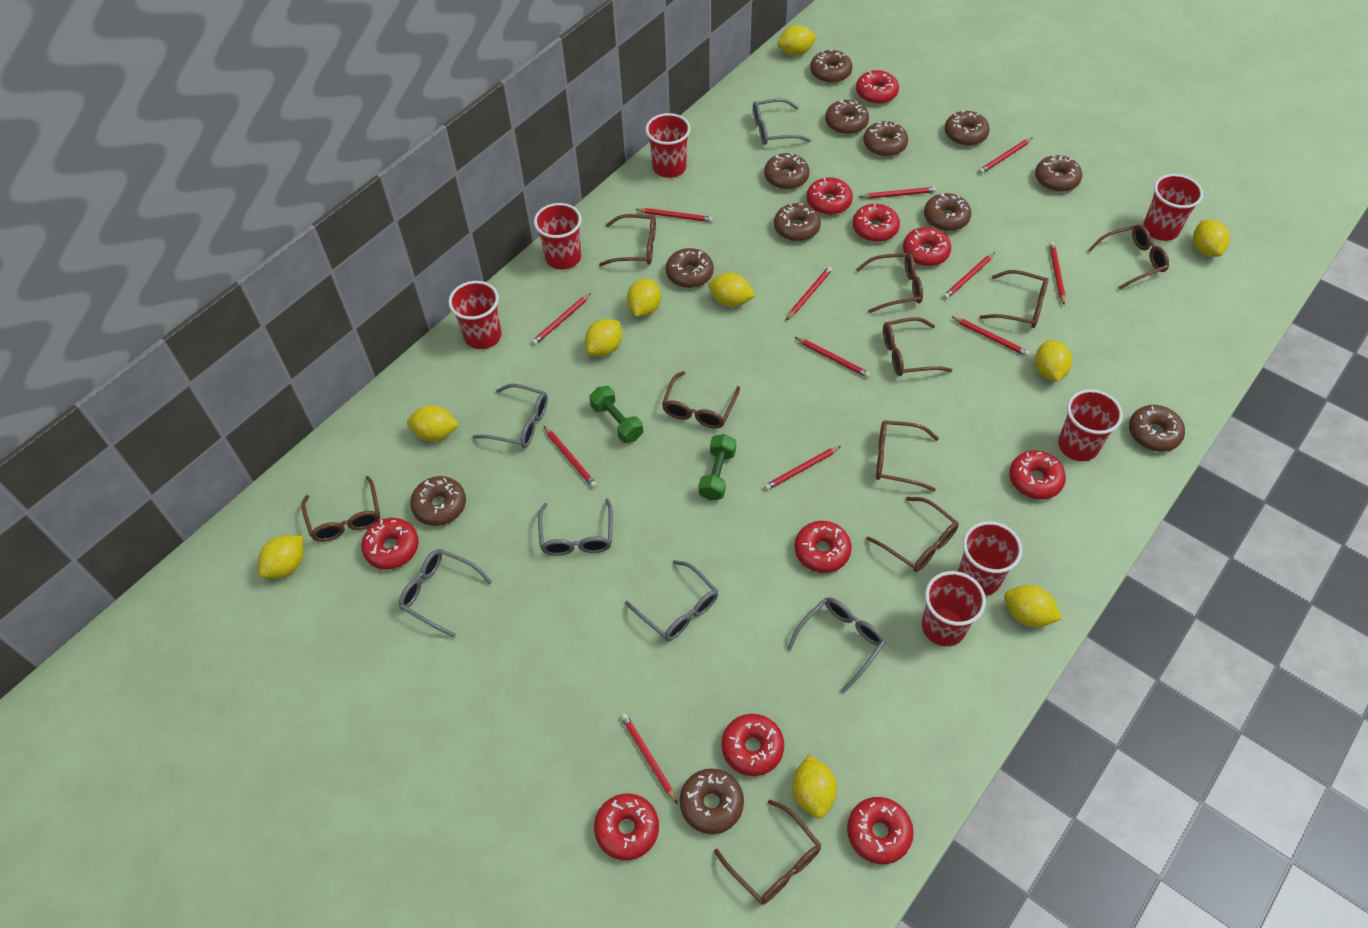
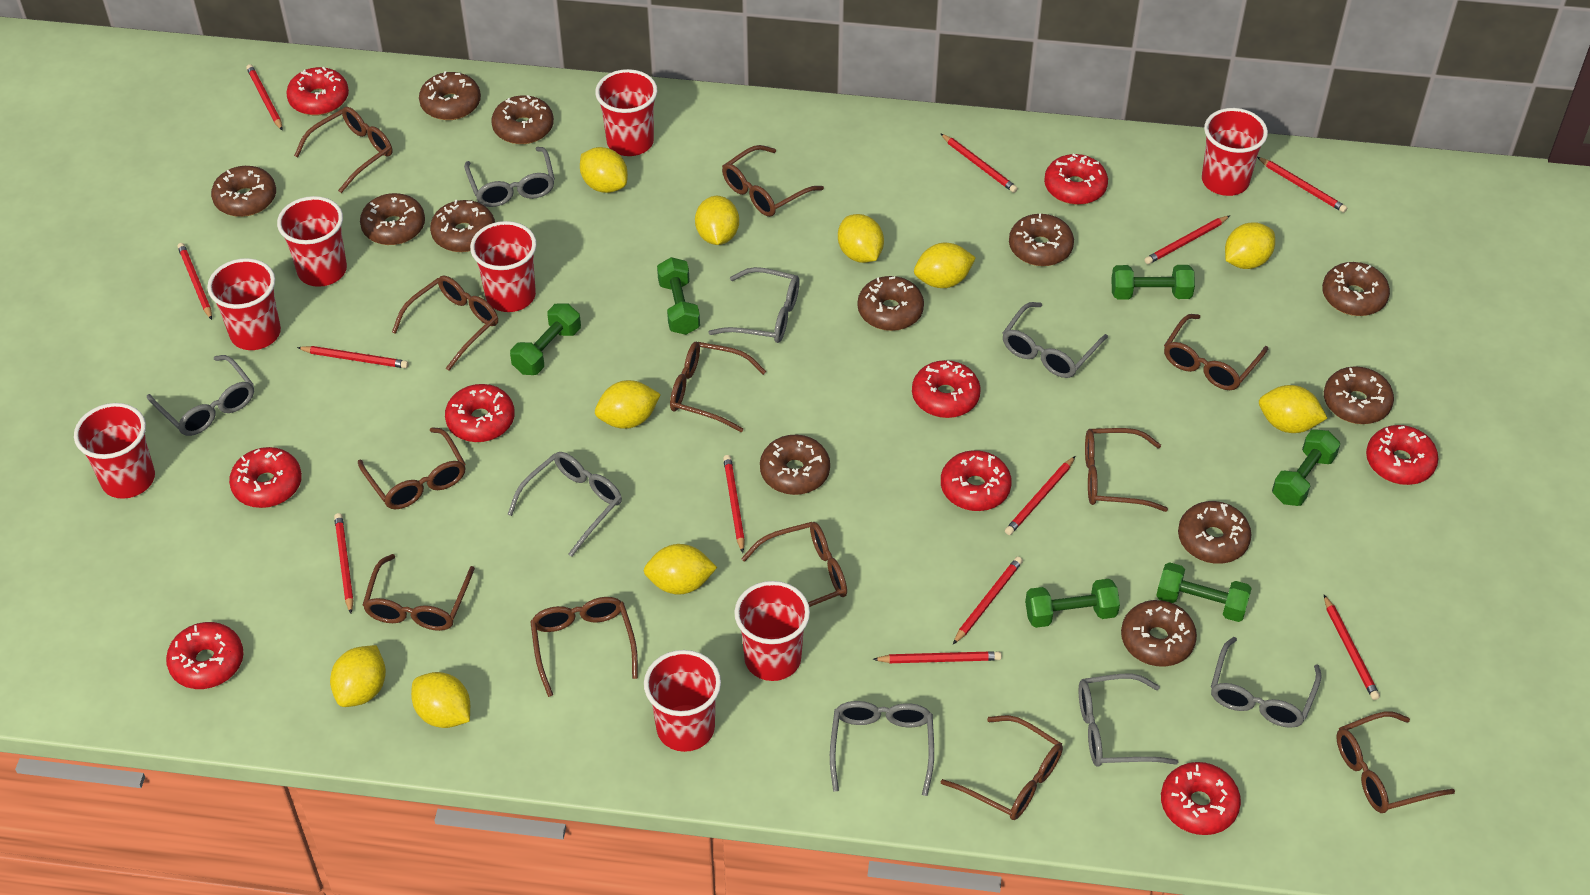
brown glasses: [301,476,380,542] [599,214,656,266] [662,371,740,428] [714,799,821,905] [856,253,923,313] [866,497,959,572] [876,420,939,491] [883,317,952,376] [980,270,1049,328] [1088,225,1169,290] = 10 -> [294,107,392,193] [358,427,466,509] [363,554,475,631] [392,275,498,371] [530,597,638,697] [670,341,766,432] [722,145,824,217] [741,522,847,607] [941,715,1063,820] [1085,428,1168,512] [1164,314,1268,390] [1336,712,1455,813] = 12
green dumbbell: [589,386,643,443] [699,434,736,500] = 2 -> [510,303,581,375] [657,257,700,335] [1025,579,1120,628] [1111,265,1195,299] [1156,562,1252,622] [1272,429,1340,506] = 6
grey glasses: [399,549,492,638] [473,384,548,448] [538,499,613,556] [625,560,718,641] [753,98,811,145] [787,597,885,693] = 6 -> [147,355,254,436] [464,147,555,207] [507,452,622,557] [708,267,800,343] [830,701,934,796] [1002,302,1108,378] [1079,674,1178,767] [1211,637,1322,728] = 8
red cup: [448,281,502,349] [534,203,582,270] [645,113,691,178] [922,571,986,646] [958,521,1022,596] [1058,389,1123,461] [1143,174,1203,241] = 7 -> [74,403,155,499] [207,258,281,350] [277,196,347,287] [470,221,537,312] [595,69,657,156] [644,650,721,752] [734,581,810,681] [1202,108,1268,196] = 8
red donut: [361,518,419,569] [594,793,659,860] [722,714,784,776] [795,521,852,573] [807,177,853,215] [847,797,914,864] [853,203,900,242] [856,70,899,104] [903,227,951,266] [1009,450,1066,499] = 10 -> [166,622,244,689] [229,447,302,508] [286,67,349,115] [445,384,515,442] [912,360,981,418] [941,450,1012,511] [1044,154,1108,205] [1161,762,1241,835] [1366,425,1438,485] = 9

